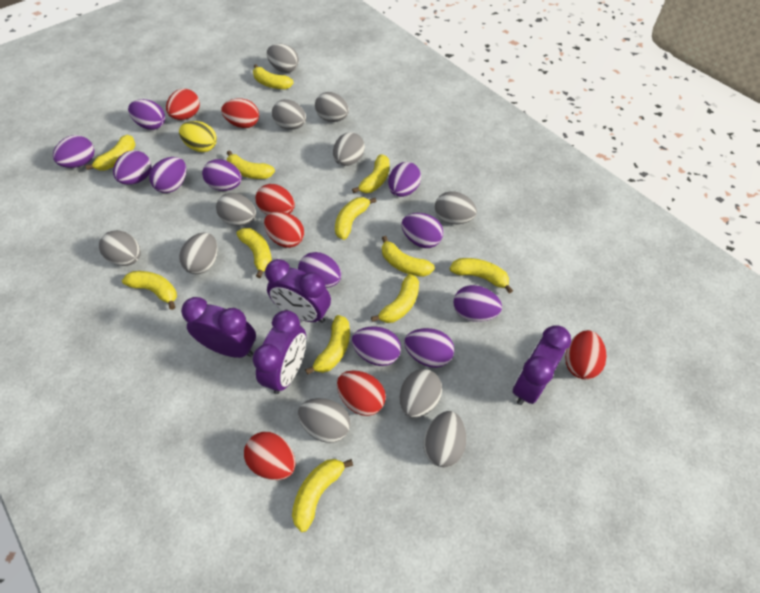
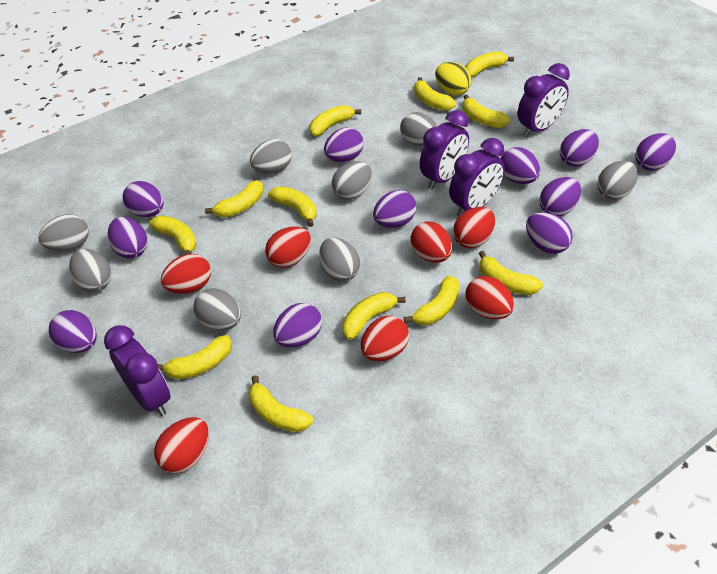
grey egg: [99,230,141,266] [179,232,218,274] [216,193,256,226] [267,44,299,73] [272,99,306,130] [298,398,350,443] [315,92,349,122] [333,132,365,166] [399,369,442,418] [424,411,466,467] [435,191,477,224] = 11 -> [38,214,89,251] [69,249,111,292] [193,288,241,330] [250,139,292,174] [319,237,360,282] [332,161,372,200] [400,112,438,146] [597,161,638,200] = 8

